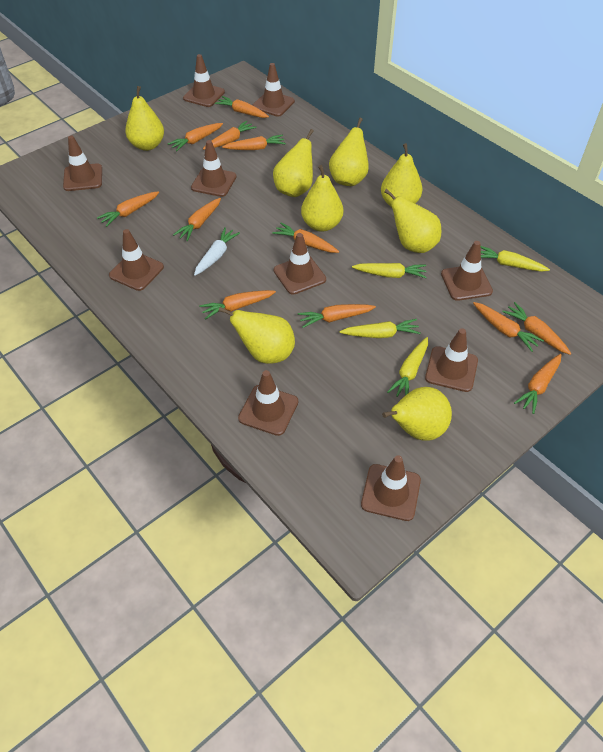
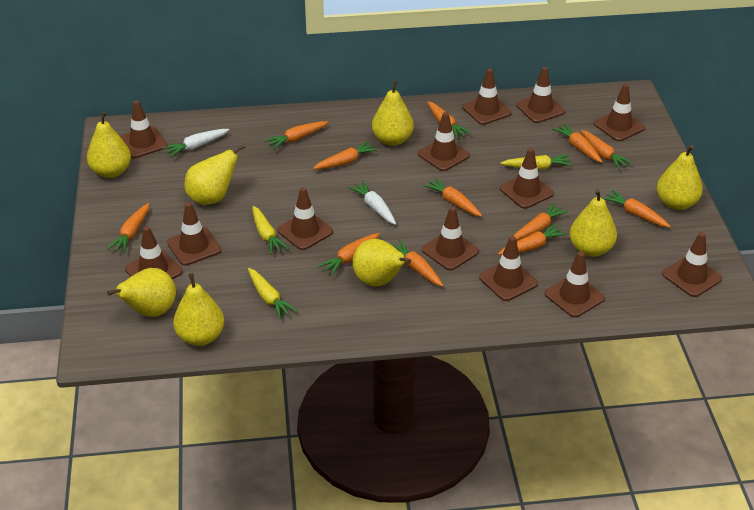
brown traffic cone: [63,136,102,191] [109,229,164,291] [183,54,225,107] [191,140,237,197] [238,370,298,436] [253,63,295,117] [274,233,326,295] [361,455,421,521] [425,328,478,392] [441,241,493,301] = 10 -> [120,100,167,158] [125,226,182,279] [167,202,221,266] [277,187,333,250] [418,112,470,171] [422,207,479,270] [463,68,511,125] [479,236,538,301] [500,148,554,209] [516,67,565,123] [545,252,605,317] [594,84,645,141] [662,232,722,297] = 13
white carrot: [194,227,240,276] = 1 -> [163,129,229,157] [348,181,396,225] = 2
yellow carrot: [340,319,421,338] [352,263,427,278] [387,337,428,397] [481,246,550,272] = 4 -> [248,268,298,319] [252,206,289,255] [500,155,573,169] = 3

